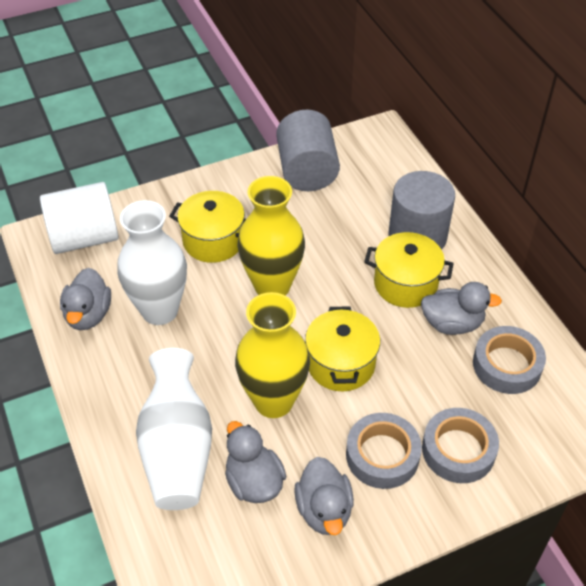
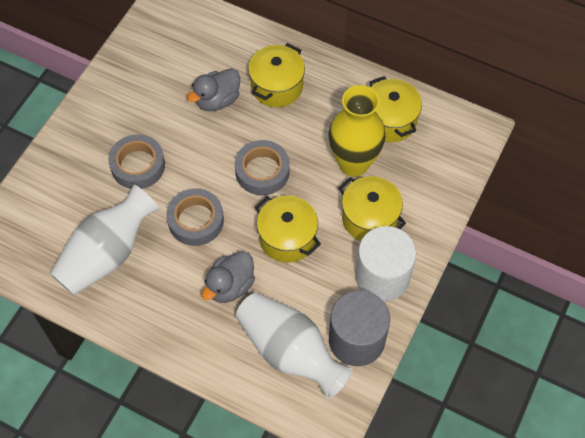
grey cylinder: [276,110,340,191] [389,171,455,250] = 2 -> [329,291,390,366] = 1
grey duck: [60,268,111,330] [225,421,287,503] [294,457,354,535] [421,282,502,335] = 4 -> [187,68,240,111] [202,251,255,303] = 2
yellow pot: [169,191,246,263] [305,306,380,391] [364,232,454,308] = 3 -> [248,43,305,107] [255,196,321,263] [338,176,406,241] [370,76,422,142] = 4
yellow vase: [235,292,310,418] [237,176,305,296] = 2 -> [328,85,386,177] = 1

